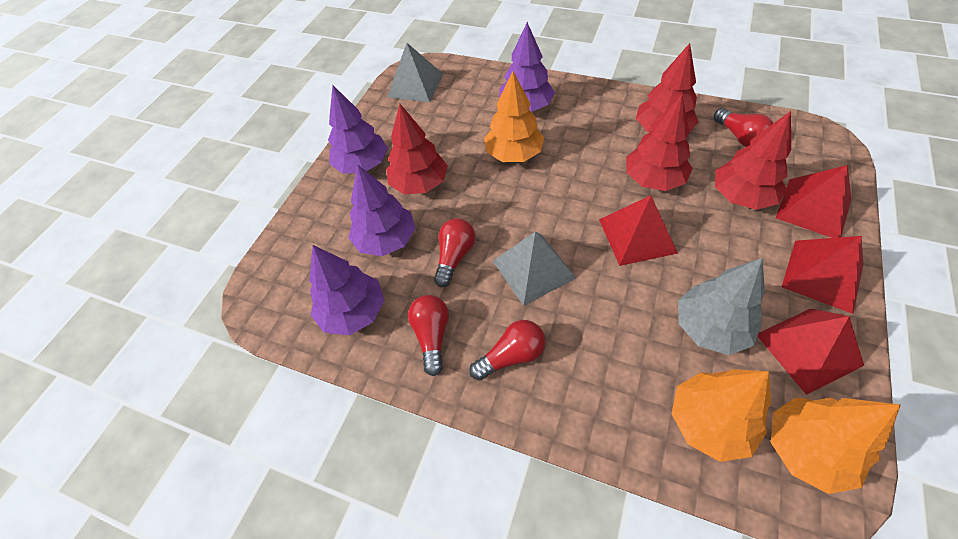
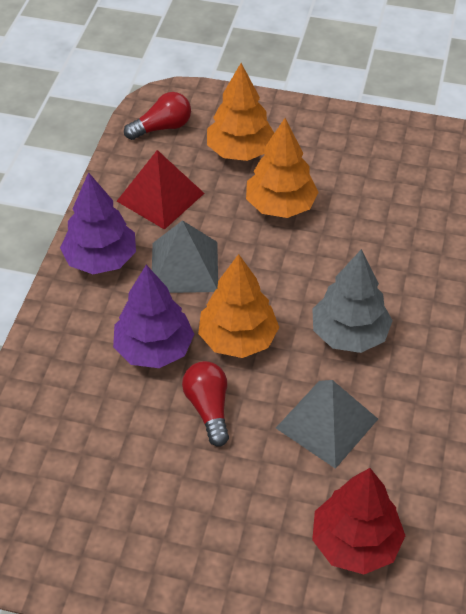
purple tree: [309,245,384,335] [328,85,388,174] [348,164,416,256] [499,22,555,112] = 4 -> [60,172,136,274] [113,265,194,368] = 2
red light bulb: [408,295,449,376] [434,218,475,287] [469,320,545,381] [714,108,773,147] = 4 -> [124,92,191,140] [182,361,229,446] = 2
red pyramid: [599,195,678,266] [757,309,864,395] [776,165,851,238] [782,236,863,314] = 4 -> [117,150,205,230] = 1
red tree: [386,104,448,194] [626,95,693,191] [636,43,698,133] [715,111,791,210] = 4 -> [312,468,405,574] = 1

